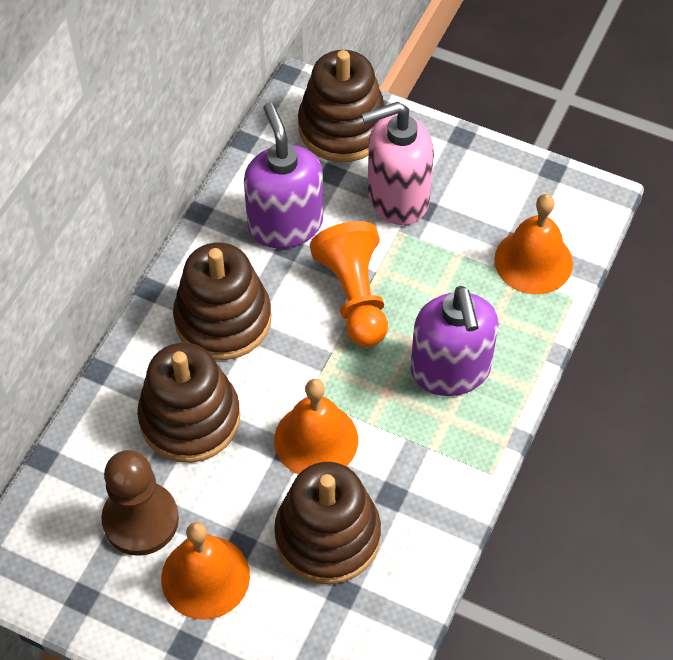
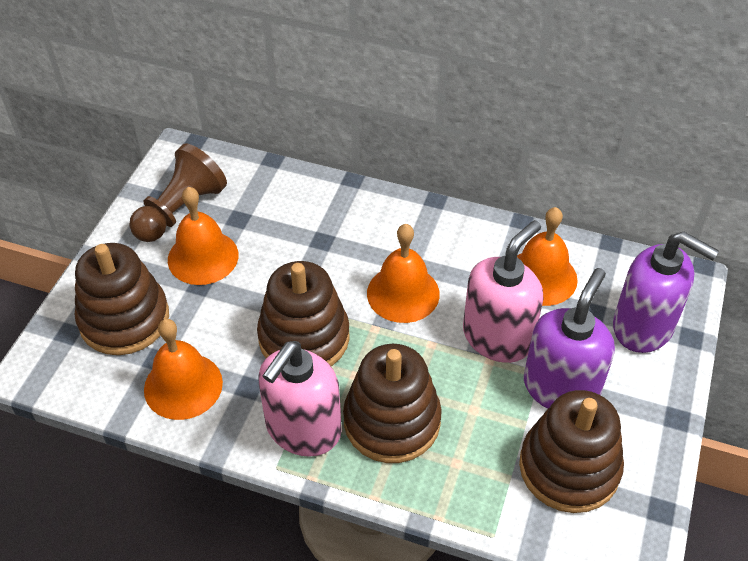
orange bell: [161,522,250,620] [274,379,358,475] [494,194,573,294] = 3 -> [144,319,223,420] [168,187,239,285] [367,224,440,323] [517,207,578,306] = 4
orange pawn: [310,221,388,347] = 1 -> none = 0
pink soap dispenser: [361,102,434,225] = 1 -> [258,341,342,457] [463,220,543,363] = 2

